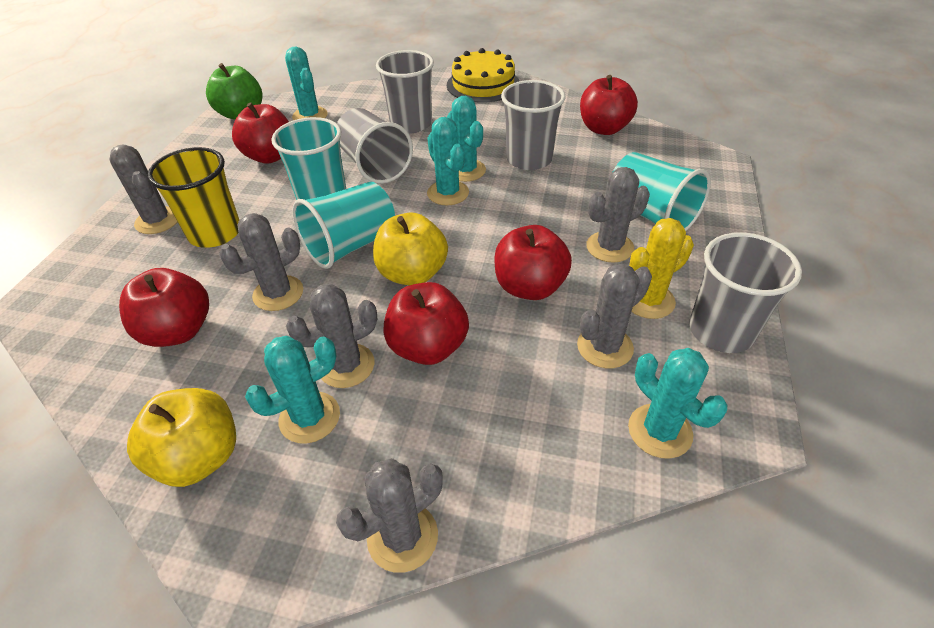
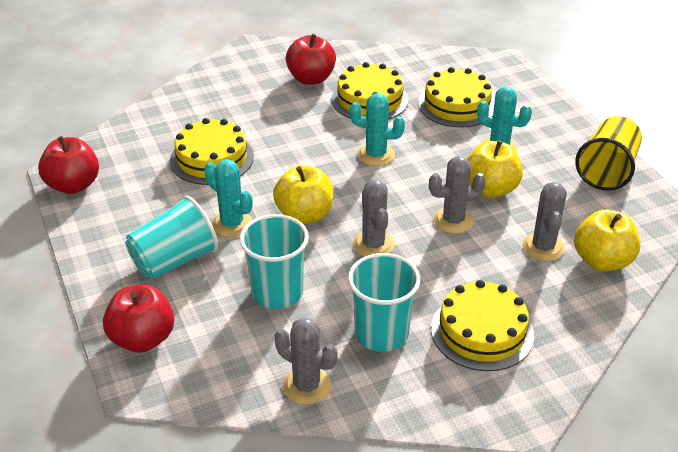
green apple: [206,63,262,120] = 1 -> none = 0
grey cactus: [109,145,177,234] [219,213,303,311] [286,284,377,388] [336,458,443,573] [577,264,652,368] [586,167,650,263] = 6 -> [275,317,338,405] [353,180,395,257] [429,156,486,234] [522,182,567,261] = 4
grey cup: [337,108,413,184] [376,50,434,133] [501,80,565,170] [689,232,802,353] = 4 -> none = 0
red apple: [119,268,209,347] [232,102,289,163] [383,282,469,365] [494,225,572,300] [580,75,638,135] = 5 -> [38,136,99,194] [103,285,174,353] [286,34,336,85] = 3
turquoise cactus: [245,336,340,443] [285,47,328,120] [427,117,469,205] [447,96,486,182] [628,348,727,459] = 5 -> [204,159,253,237] [350,93,405,166] [477,87,532,153] = 3
yellow apple: [127,388,236,487] [373,213,448,285] = 2 -> [273,165,333,224] [467,140,523,198] [574,209,640,271] = 3
yellow cactus: [629,218,694,319] = 1 -> none = 0
yellow cake: [447,48,519,103] = 1 -> [170,118,254,185] [332,62,409,120] [418,67,495,128] [431,280,534,371] = 4

